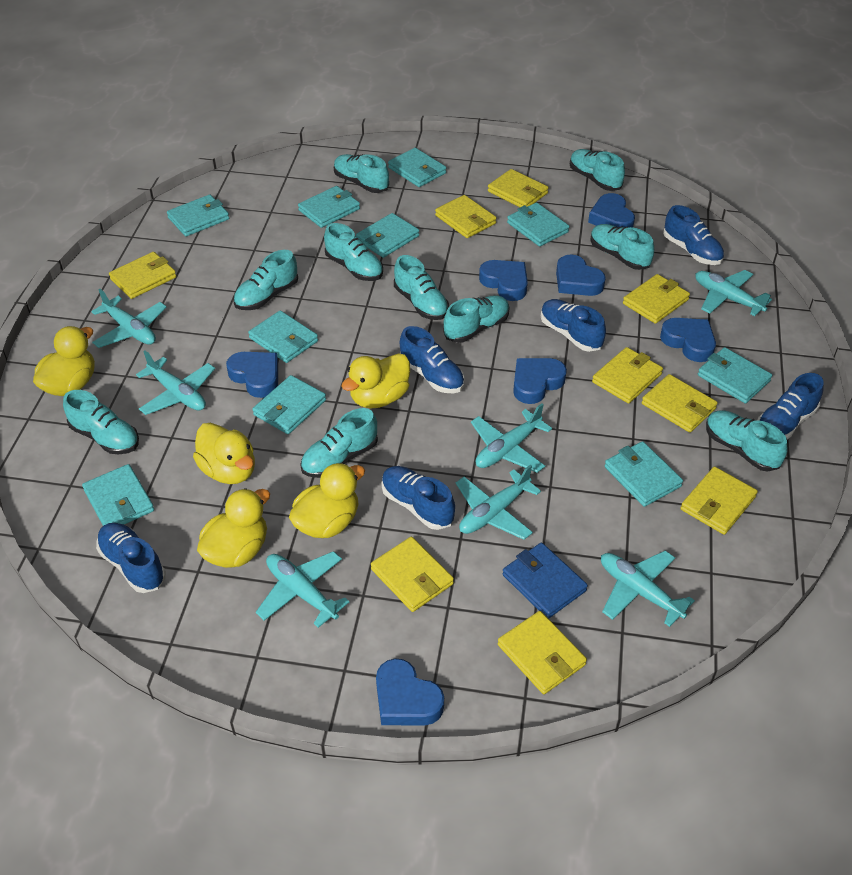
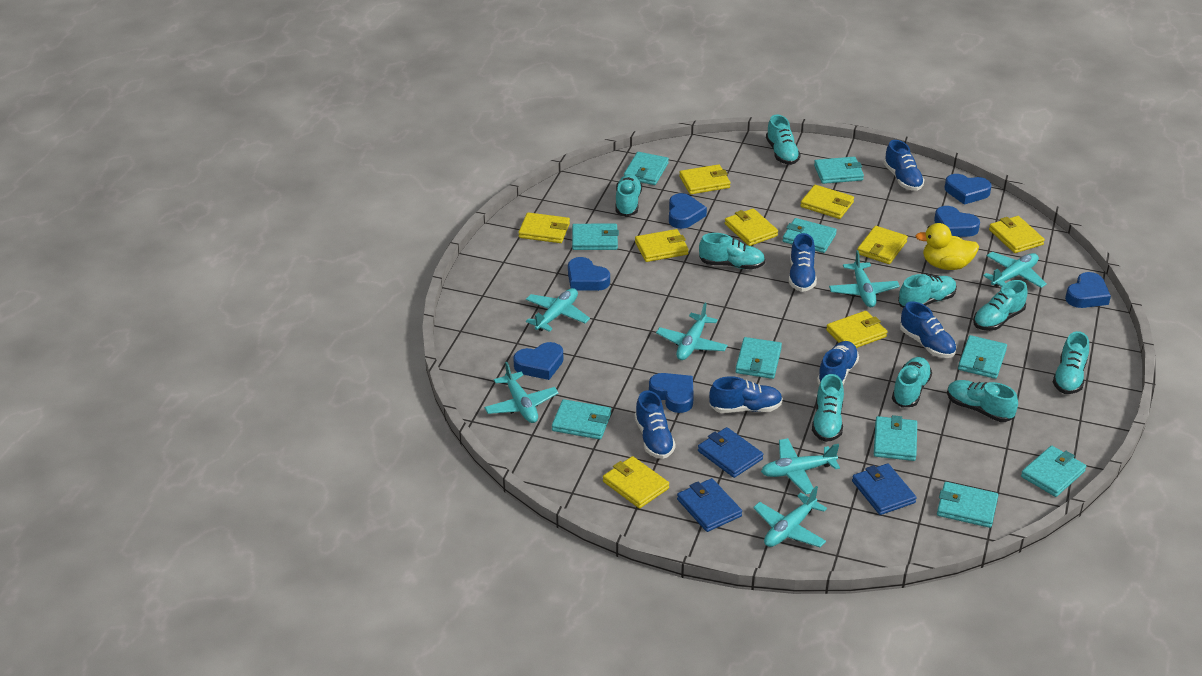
blue wallet: [502,543,588,619] = 1 -> [677,478,742,532] [698,427,763,478] [852,463,917,515] = 3
turquoise shoe: [63,390,139,454] [233,250,298,310] [300,408,378,478] [324,223,383,281] [334,154,389,193] [394,255,449,320] [443,295,510,343] [570,149,625,191] [590,224,654,270] [706,410,788,472] = 10 -> [615,174,642,217] [699,233,765,270] [766,115,801,165] [812,374,844,442] [892,357,932,407] [898,274,957,308] [947,380,1018,422] [973,280,1028,331] [1053,331,1089,394] = 9
yellow duck: [33,326,95,396] [193,423,255,484] [197,488,270,568] [289,463,365,538] [341,353,410,408] = 5 -> [916,223,979,270] = 1

